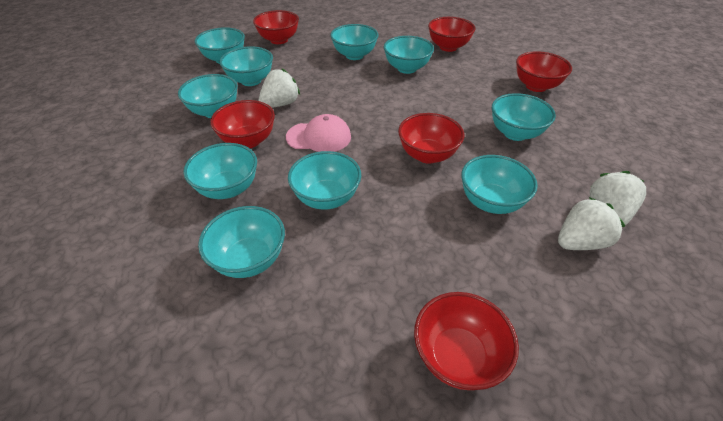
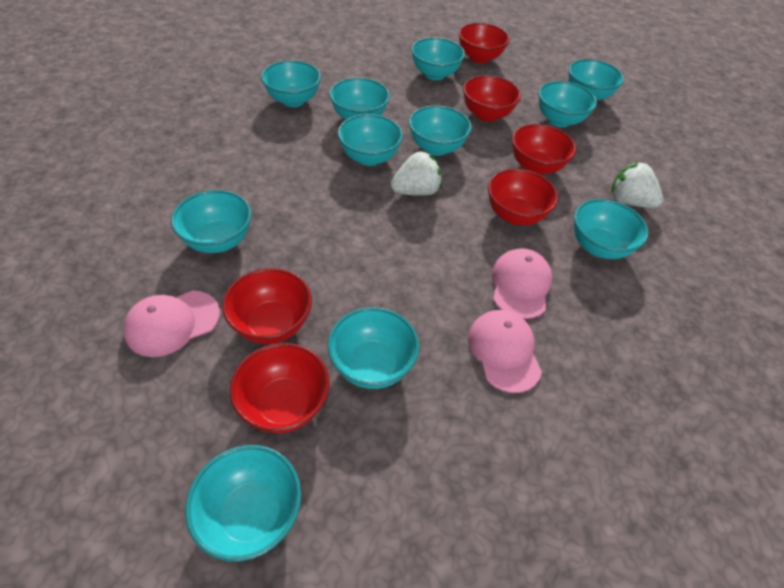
pink cap: [286,114,351,152] = 1 -> [123,290,220,357] [468,310,542,393] [492,248,552,319] = 3
turquoise bowl: [178,74,238,118] [183,143,257,199] [195,27,245,64] [198,206,285,278] [220,46,273,86] [288,151,361,210] [330,24,378,60] [384,36,434,74] [461,155,538,214] [492,93,556,141] = 10 -> [171,190,251,253] [185,445,301,562] [261,60,321,107] [328,307,419,389] [329,78,390,120] [338,114,403,166] [409,105,472,156] [411,37,465,80] [539,81,597,127] [569,59,624,100] [574,199,649,259] = 11
white strawberry: [259,69,300,108] [558,197,625,250] [589,171,646,226] = 3 -> [391,151,442,196] [612,162,663,208] = 2

